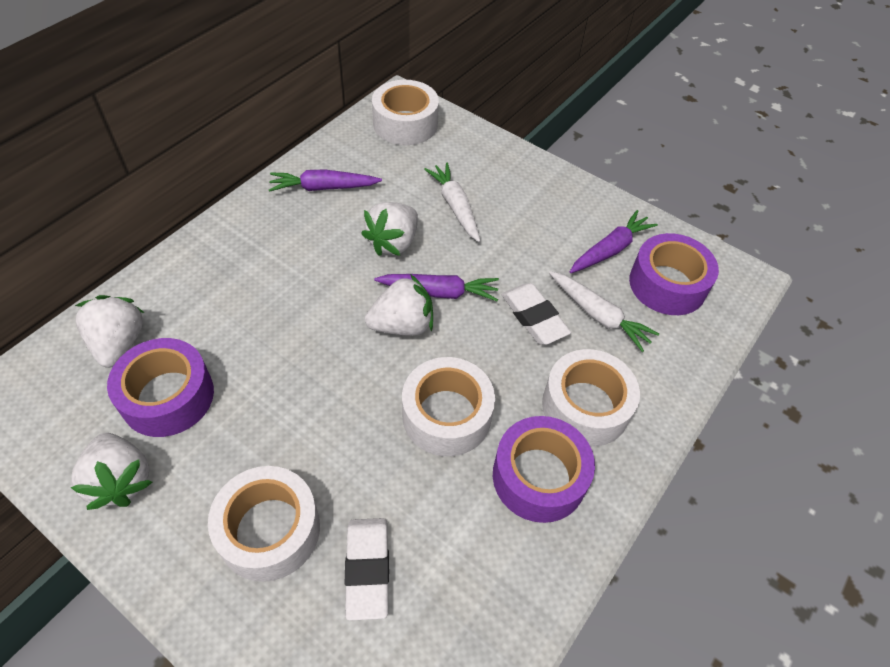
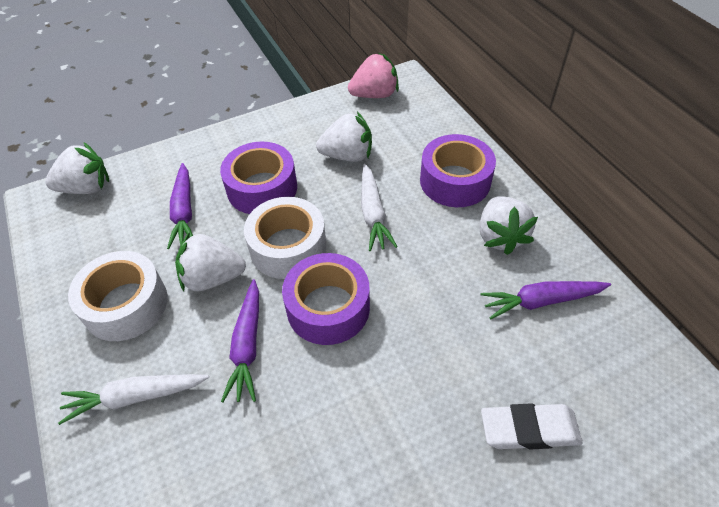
pink strawberry: none = 0 -> [348,52,399,98] = 1
white eraser: [345,518,389,621] [501,283,571,345] = 2 -> [481,403,582,449] = 1
white tape: [208,466,320,582] [372,80,439,145] [402,357,495,456] [542,349,640,447] = 4 -> [68,251,168,341] [244,197,327,279] = 2

